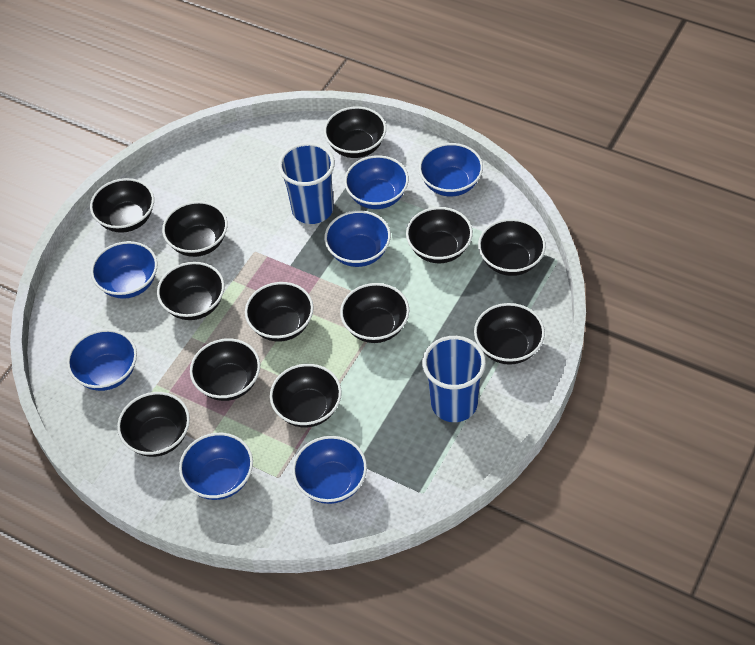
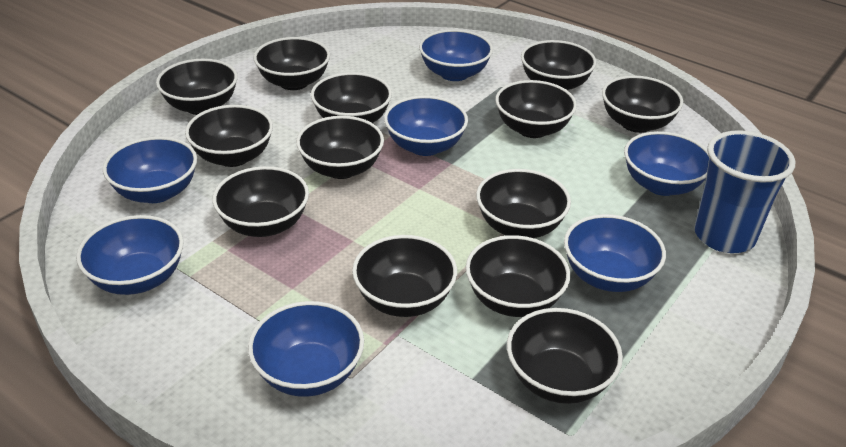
black bowl: [90,178,154,233] [117,392,190,457] [157,262,225,320] [162,201,228,257] [190,338,260,401] [245,282,314,342] [270,364,342,427] [324,106,386,158] [340,283,409,343] [406,207,473,263] [474,303,545,365] [478,219,546,276] = 12 -> [156,59,238,115] [185,105,273,167] [212,166,309,237] [253,37,330,90] [296,116,384,179] [311,72,392,123] [352,235,457,317] [466,235,570,317] [476,169,571,238] [495,80,577,138] [507,308,623,404] [521,40,597,90] [602,76,683,133] = 13
blue cup: [278,142,335,224] [422,336,486,422] = 2 -> [694,130,796,253] = 1

